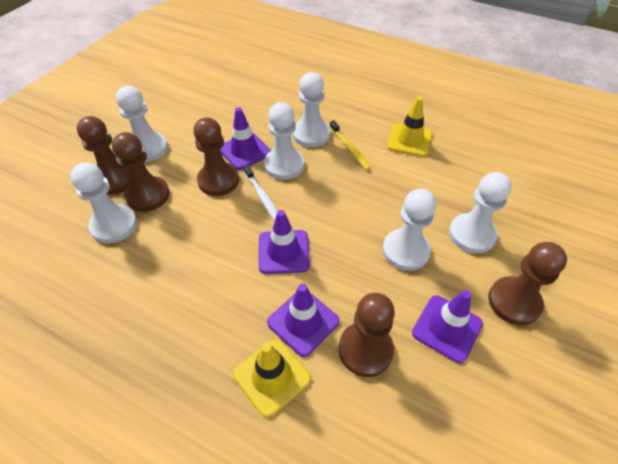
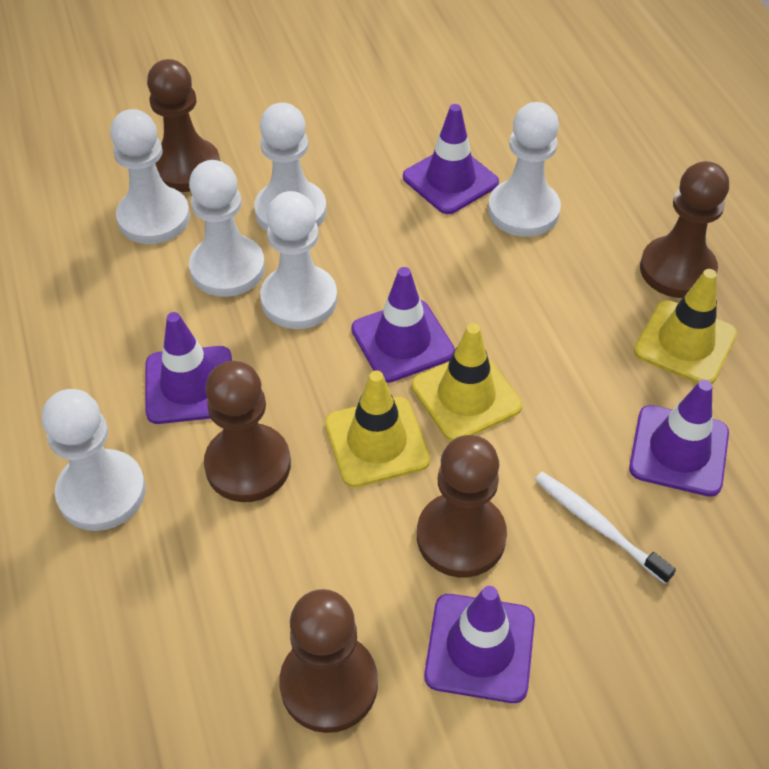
purple traffic cone: [220,107,271,170] [259,210,310,274] [267,284,340,357] [412,290,483,363] = 4 -> [146,312,232,424] [351,267,455,383] [403,104,499,214] [424,586,535,703] [629,380,729,497] = 5
yellow toothbrush: [330,120,371,170] = 1 -> none = 0
yellow traffic cone: [233,339,311,418] [387,97,432,157] = 2 -> [325,370,430,487] [412,323,522,441] [634,269,737,384] = 3

